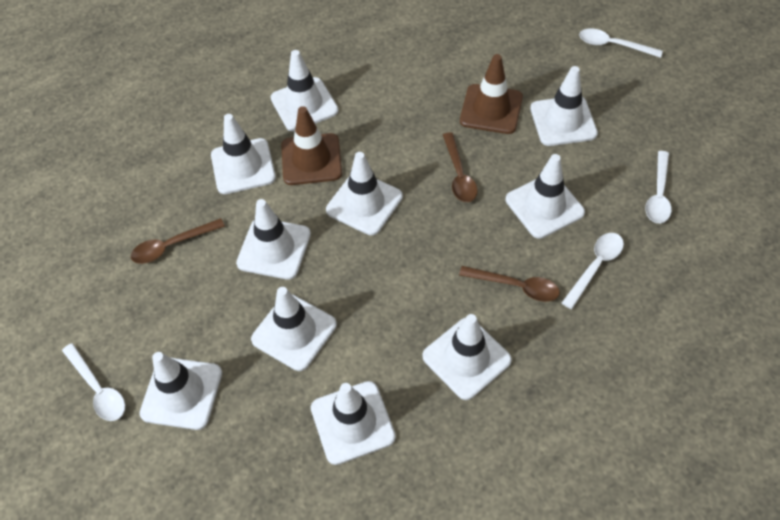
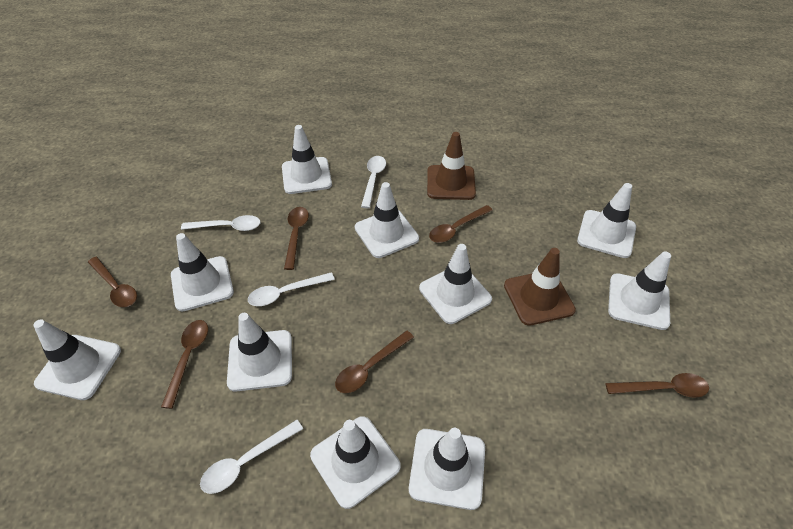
brown spoon: [131,218,225,264] [443,132,478,202] [459,266,560,302] = 3 -> [88,257,137,307] [161,320,208,409] [284,207,309,270] [335,330,414,393] [429,205,492,243] [606,373,709,398] = 6

